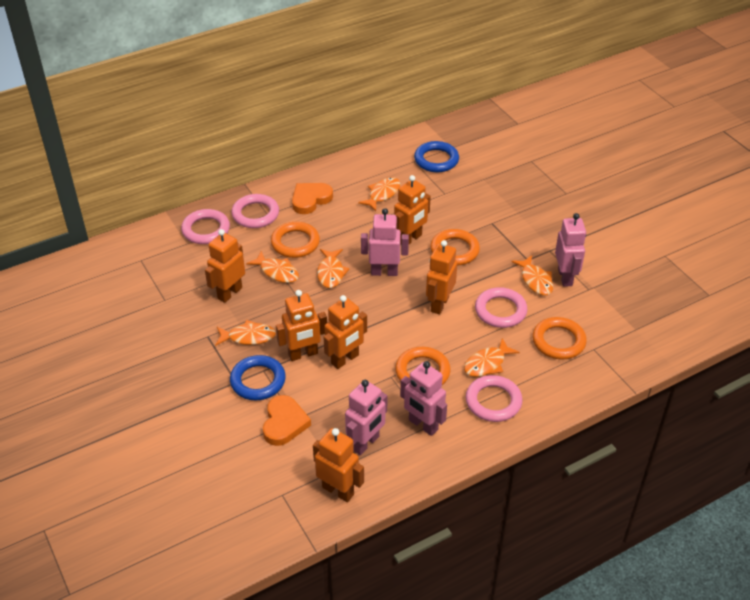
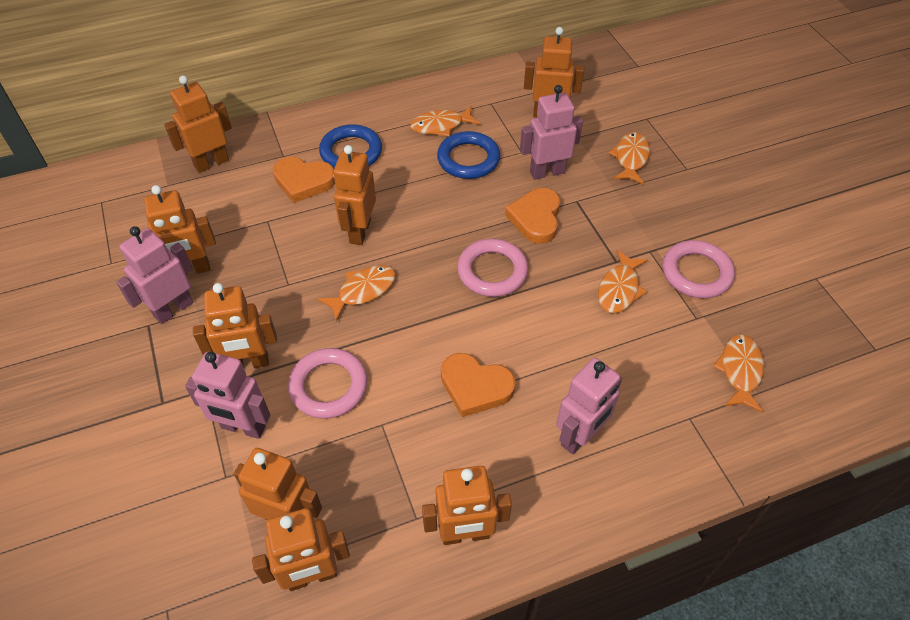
orange fish: [215,320,276,346] [246,251,299,283] [317,249,350,288] [358,177,400,211] [464,338,520,377] [511,256,553,296] = 6 -> [317,265,396,321] [410,106,480,137] [598,250,648,313] [609,132,650,184] [713,335,764,412] = 5
orange heart: [263,395,311,446] [292,183,333,214] = 2 -> [273,157,335,203] [441,353,516,417] [505,188,561,244] = 3
orange ring: [271,222,320,258] [395,347,451,385] [430,229,480,265] [532,317,587,360] = 4 -> none = 0
orange robot: [205,229,245,303] [276,290,327,361] [313,428,364,502] [324,295,367,369] [394,175,431,244] [426,240,458,315] = 6 -> [140,185,216,275] [164,75,232,173] [193,283,277,368] [234,448,322,520] [252,508,350,591] [333,145,376,245] [422,466,512,545] [524,27,584,118] = 8
pink ring: [181,209,230,244] [231,194,279,228] [466,375,522,422] [475,287,527,328] = 4 -> [288,348,367,419] [457,239,528,297] [663,240,735,298] = 3

